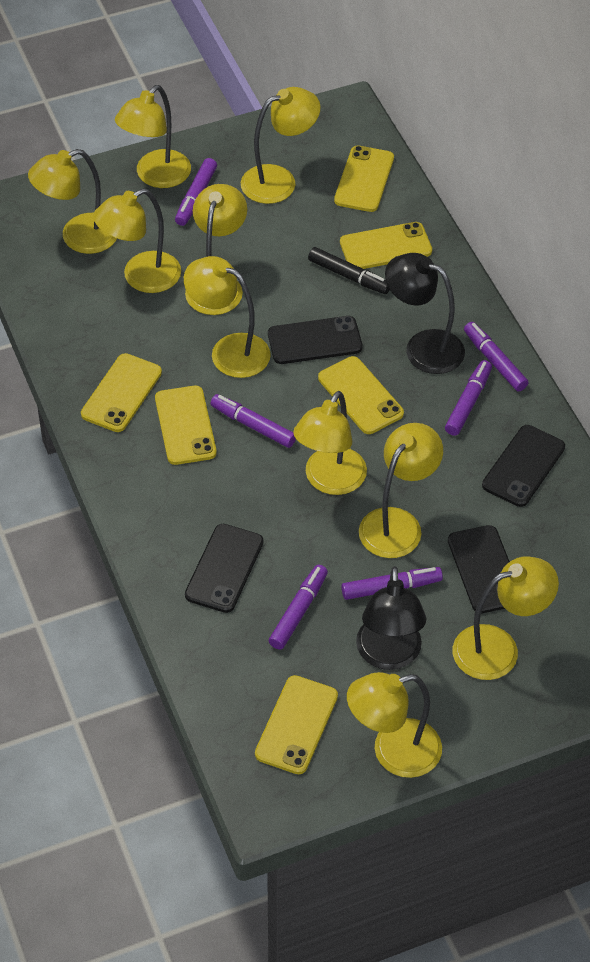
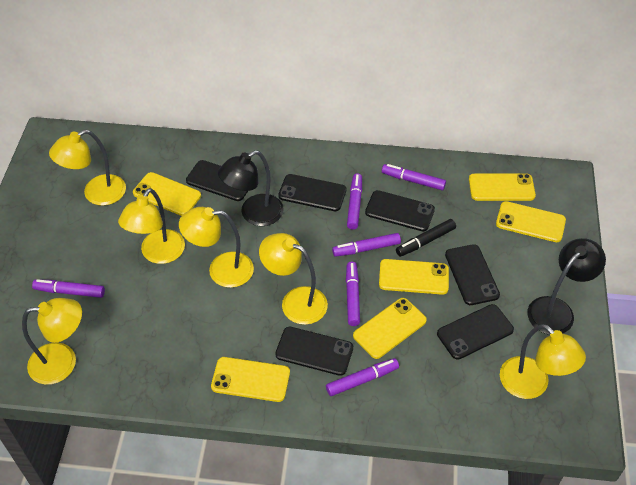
black phone: [185,524,263,613] [268,316,362,364] [448,525,510,613] [482,425,565,507] = 4 -> [186,160,248,201] [275,327,353,376] [278,174,346,211] [365,190,435,231] [437,304,514,360] [445,244,500,305] = 6
yellow lamp: [28,149,117,254] [93,188,181,293] [115,85,191,188] [184,256,271,378] [185,184,247,315] [241,87,321,204] [293,391,367,495] [347,672,442,778] [359,423,443,558] [453,557,559,680] = 10 -> [22,298,82,385] [49,130,126,206] [118,188,185,264] [179,207,254,288] [259,233,328,325] [500,324,586,399] = 6

